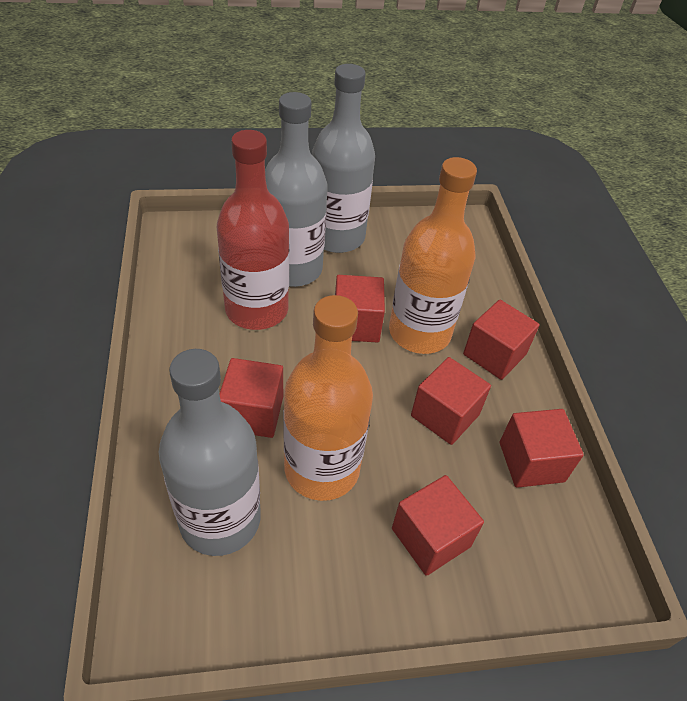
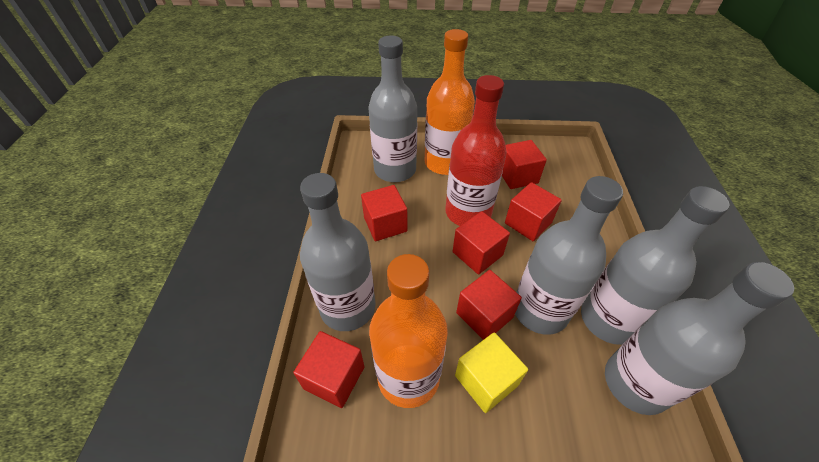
grey bottle: [159,349,261,556] [265,92,328,287] [312,64,375,253] = 3 -> [300,173,376,331] [368,36,417,182] [515,176,623,335] [581,186,730,345] [605,262,794,415] = 5
yellow cube: none = 0 -> [455,332,528,413] = 1

